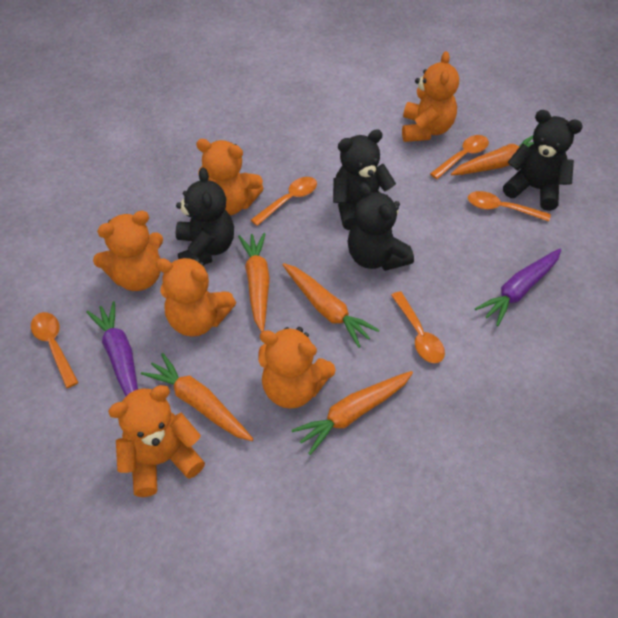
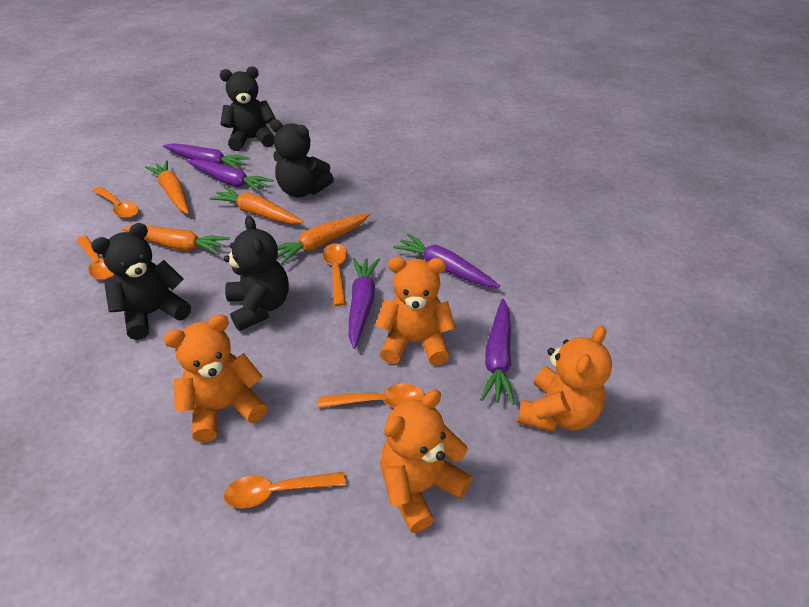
orange carrot: [141,353,254,441] [238,233,270,332] [282,263,380,348] [292,371,413,455] [451,135,534,175] = 5 -> [122,226,230,255] [145,160,189,214] [209,186,303,224] [277,213,370,265] = 4
orange teddy bear: [93,211,163,291] [108,385,205,497] [156,257,236,337] [196,139,264,215] [259,327,336,409] [402,51,459,142] = 6 -> [163,314,268,443] [375,257,456,366] [380,389,472,533] [517,325,612,432] = 4
purple carrot: [86,301,138,396] [475,249,561,326] = 2 -> [163,143,250,169] [187,159,274,193] [349,258,380,349] [393,233,500,288] [480,299,515,405] = 5

